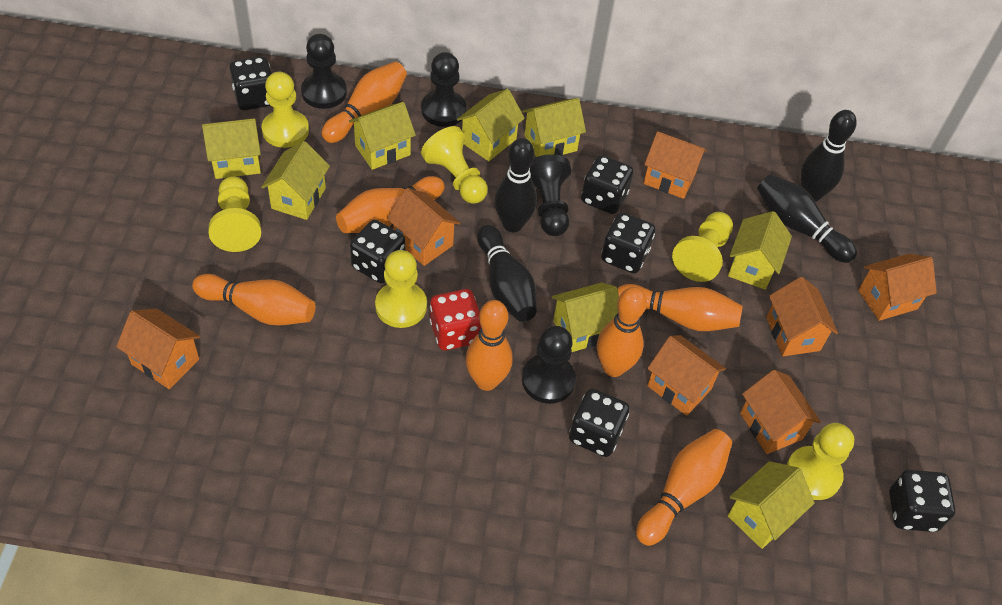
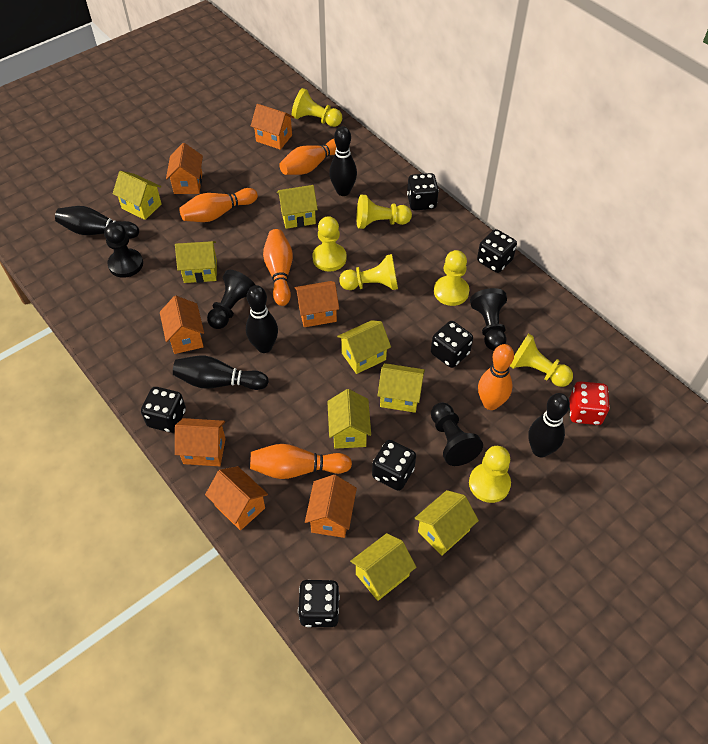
black bowling pin: [477,225,537,322] [495,138,537,232] [757,174,857,263] [801,110,857,202] = 4 -> [55,206,139,239] [173,356,269,390] [246,285,278,353] [329,126,357,196] [528,393,570,458] = 5
orange bowling pin: [192,274,315,326] [322,62,407,143] [336,176,445,233] [465,300,513,391] [597,287,647,377] [617,284,743,331] [636,429,732,546] = 7 -> [179,188,258,222] [250,444,352,479] [263,229,293,306] [279,139,336,175] [478,344,514,410] = 5
yellow pawn: [209,176,261,252] [262,72,309,148] [375,250,427,328] [421,126,488,204] [672,212,733,282] [786,423,854,500] = 6 -> [292,88,342,127] [312,216,347,272] [339,254,398,290] [357,195,412,229] [434,250,469,306] [469,446,511,503] [510,333,573,387] = 7

